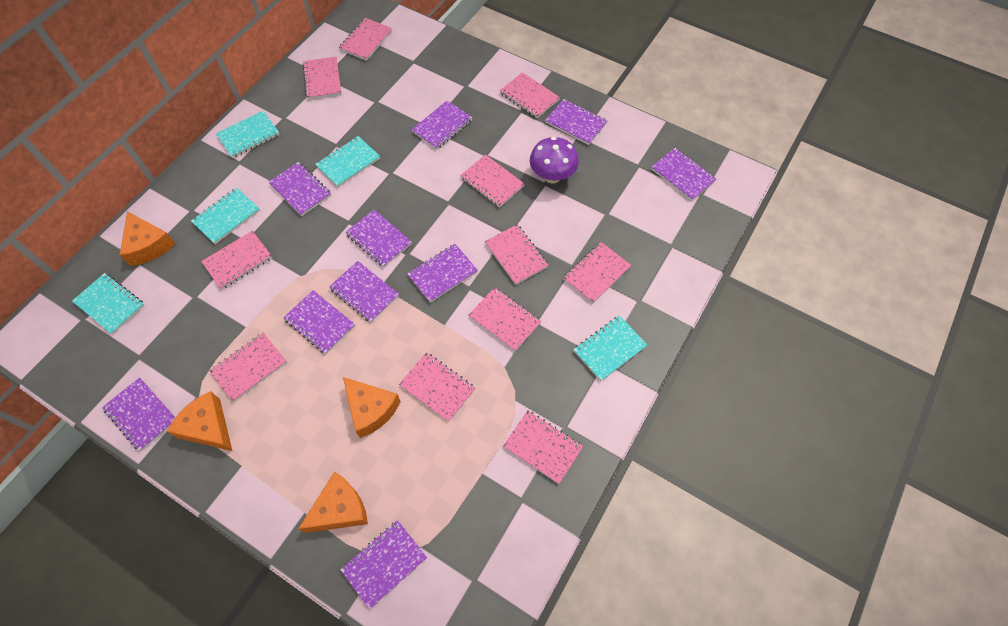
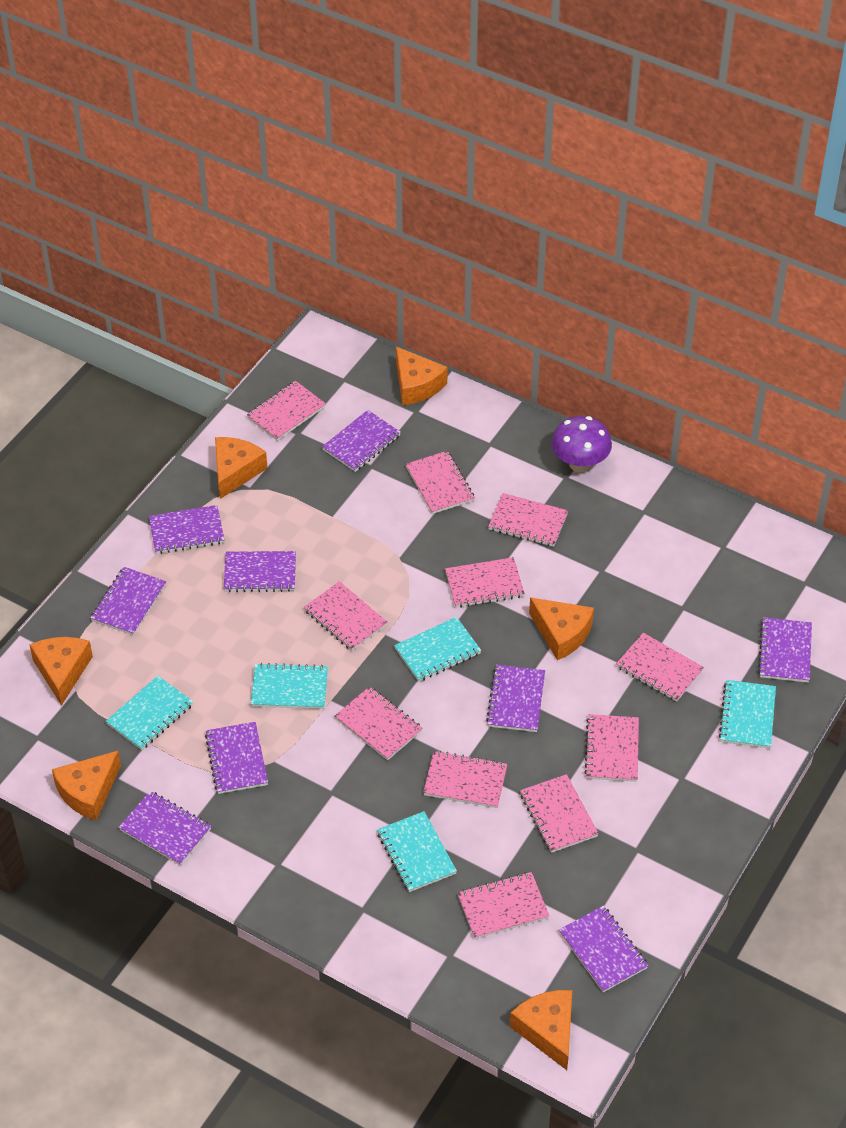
orange cheese: [120,211,176,266] [167,391,232,451] [298,472,368,533] [343,377,401,438] = 4 -> [29,637,93,706] [52,751,121,821] [215,437,267,499] [396,346,448,405] [510,990,572,1070] [529,597,594,660] = 6
purple notebook: [102,377,176,451] [269,162,331,216] [283,290,355,354] [329,261,399,322] [340,520,427,609] [345,210,412,267] [407,244,478,303] [411,100,472,150] [545,99,607,145] [651,148,716,201] = 10 -> [90,567,166,635] [119,791,211,865] [149,505,225,554] [205,722,268,794] [224,551,296,592] [322,410,401,472] [486,665,545,732] [559,906,648,992] [758,617,812,683] = 9

